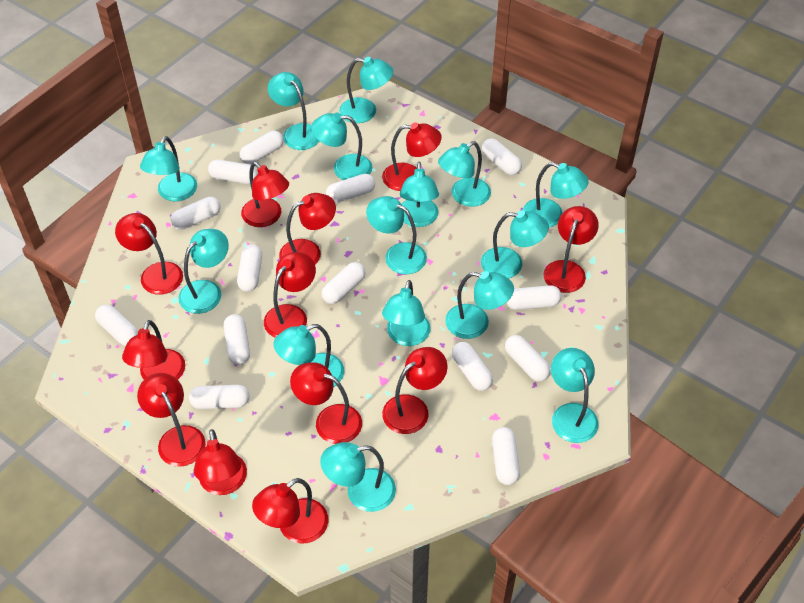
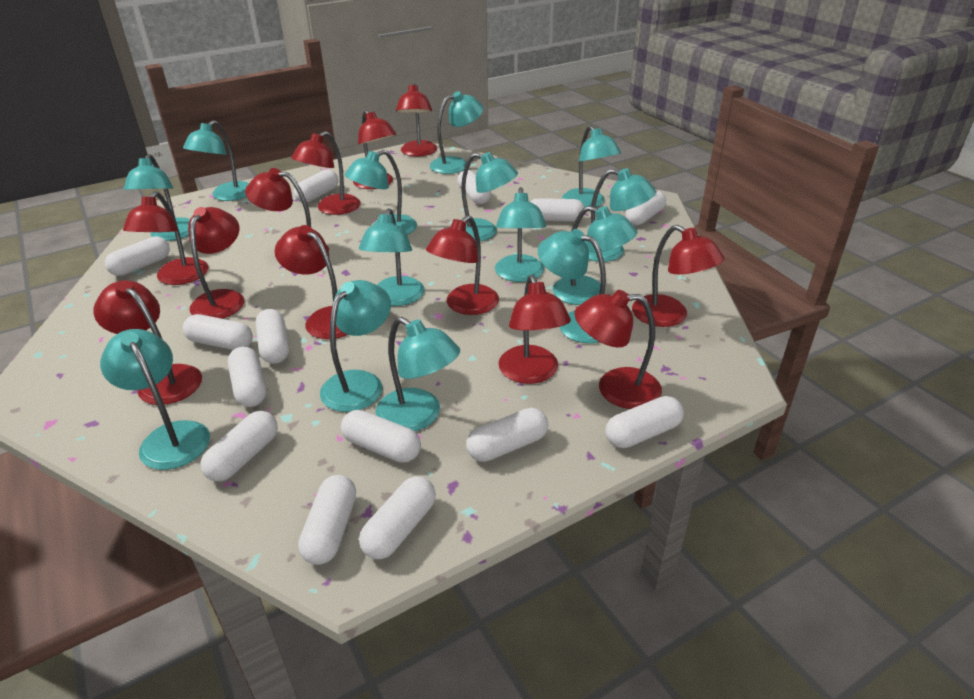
turquoise lamp: [140,136,197,201] [178,229,229,314] [268,72,319,150] [273,324,344,387] [311,112,372,180] [320,442,396,512] [339,57,393,123] [366,196,427,274] [382,280,431,346] [400,162,439,227] [438,141,491,207] [445,271,514,339] [481,210,549,279] [523,162,589,228] [551,348,598,443] = 15 -> [100,329,210,470] [124,154,190,241] [183,120,249,201] [320,280,391,412] [345,150,417,235] [359,208,424,306] [376,317,460,431] [430,91,483,174] [461,152,518,241] [495,187,546,282] [538,229,606,343] [553,206,637,305] [562,125,621,207] [585,168,656,262] = 14

